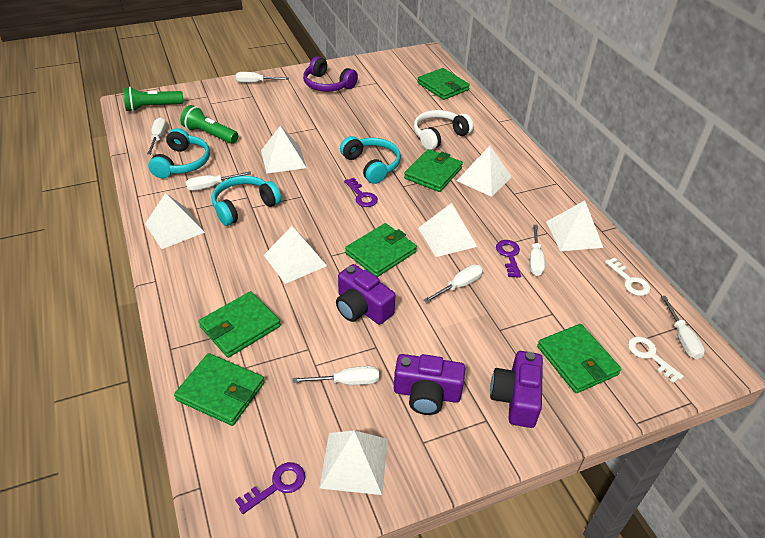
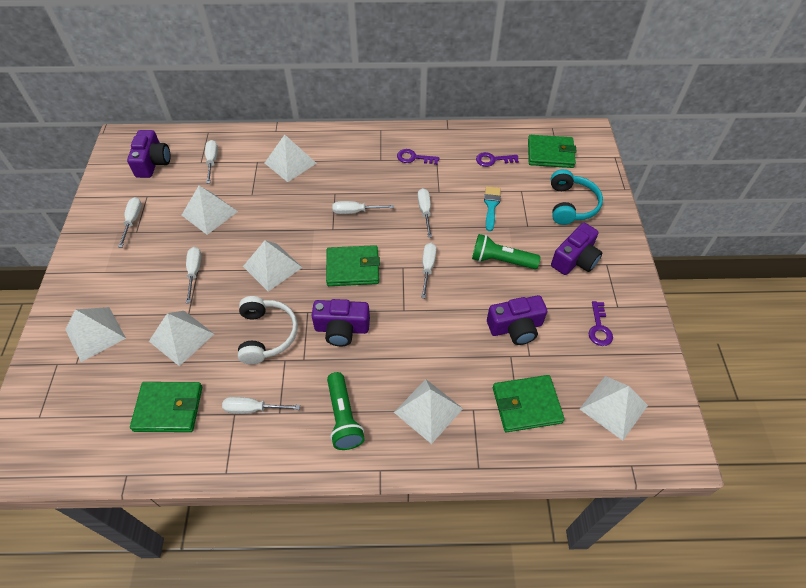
green wallet: [174,353,264,426] [199,291,281,358] [345,223,417,277] [404,149,463,192] [417,68,470,100] [537,324,621,393] = 6 -> [130,382,202,432] [326,245,380,286] [493,375,565,432] [528,135,577,168] = 4
purple camera: [336,264,396,325] [394,354,465,415] [490,351,543,428] = 3 -> [127,130,170,178] [312,299,370,346] [487,295,547,345] [551,223,603,275] = 4
purple headphones: [303,56,358,91] = 1 -> none = 0
turquoise brush: none = 0 -> [484,186,501,231] = 1
turquoise headphones: [148,128,210,178] [212,176,281,226] [340,136,401,184] = 3 -> [551,169,603,225] = 1
white key: [605,258,650,296] [628,336,684,383] = 2 -> none = 0

